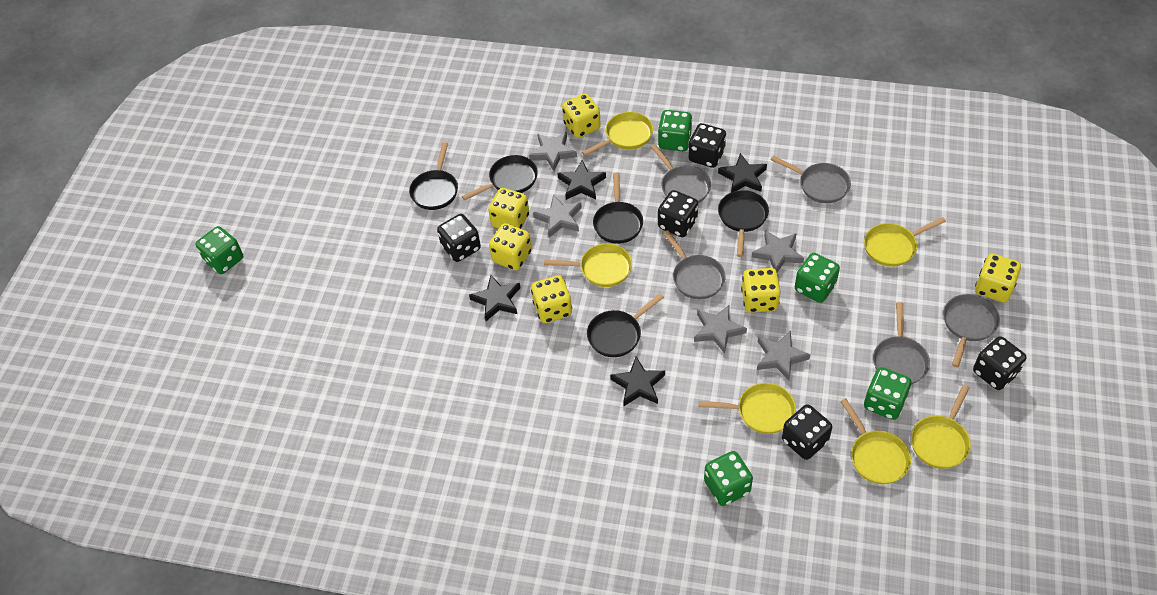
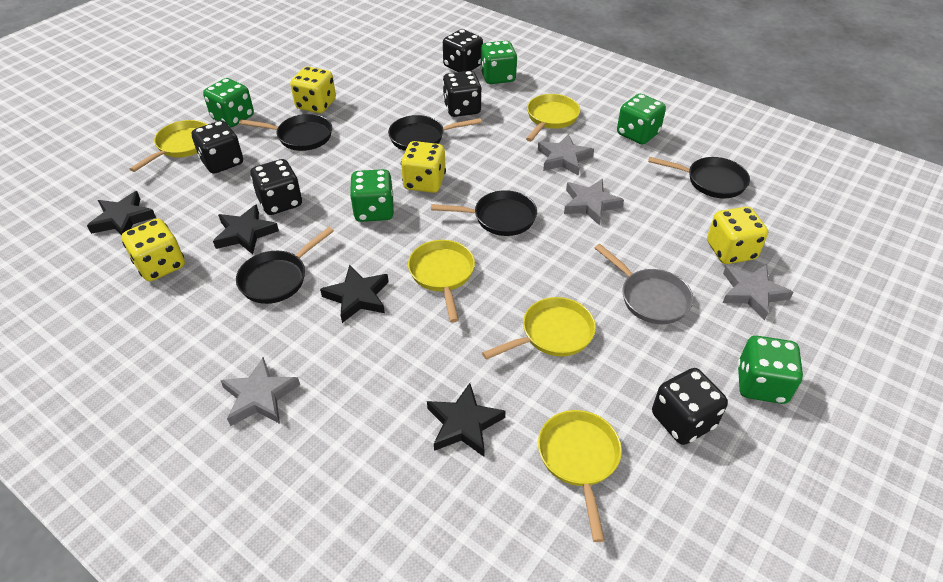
grey pan: [651,144,711,203] [663,230,726,299] [771,156,851,203] [873,302,930,384] [944,294,1000,367] = 5 -> [595,244,693,324] = 1
grey star: [529,132,577,171] [533,194,582,237] [694,304,747,354] [752,230,804,272] [757,330,811,381] = 5 -> [220,357,300,426] [538,134,594,176] [564,179,624,226] [723,264,793,320] = 4
yellow dice: [488,188,529,229] [489,223,532,270] [531,275,572,323] [562,94,601,138] [741,268,781,313] [975,253,1021,303] = 6 -> [122,219,185,281] [290,67,336,113] [401,141,446,193] [707,207,768,264] = 4
yellow pan: [544,243,632,287] [582,112,653,156] [699,383,796,434] [840,398,911,484] [864,217,946,267] [911,385,971,469] = 6 -> [130,120,208,172] [408,240,475,323] [482,297,596,360] [526,94,580,142] [538,410,622,542] = 5

